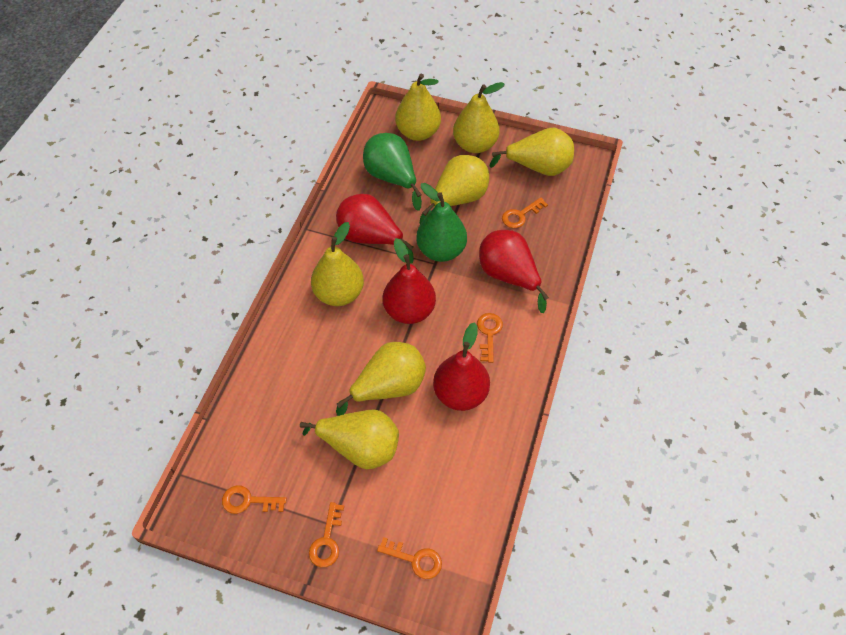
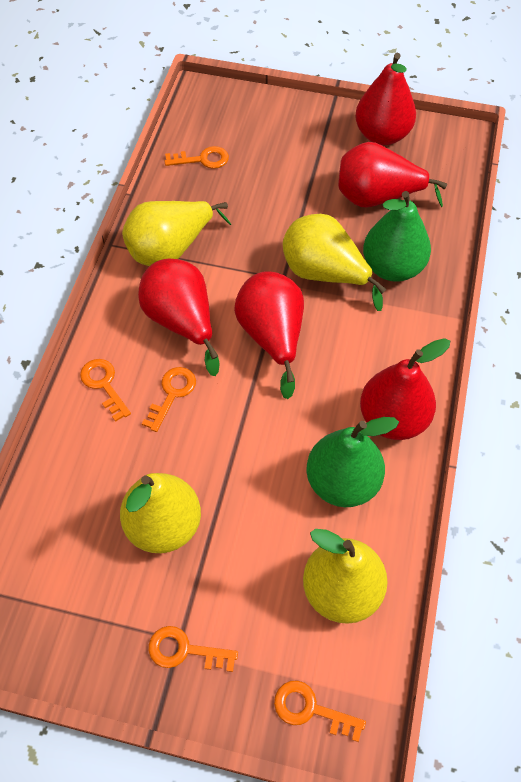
red pear: [336,194,414,263] [383,238,436,324] [433,322,490,411] [479,230,549,313] = 4 -> [138,259,220,376] [234,271,304,399] [338,142,447,208] [355,53,416,145] [360,338,450,440] = 5
yellow pear: [300,409,399,469] [311,222,364,306] [336,342,426,416] [395,74,441,141] [420,155,489,224] [453,82,504,153] [489,128,574,176] = 7 -> [120,473,201,553] [122,201,231,266] [283,214,386,311] [303,529,388,624] = 4

